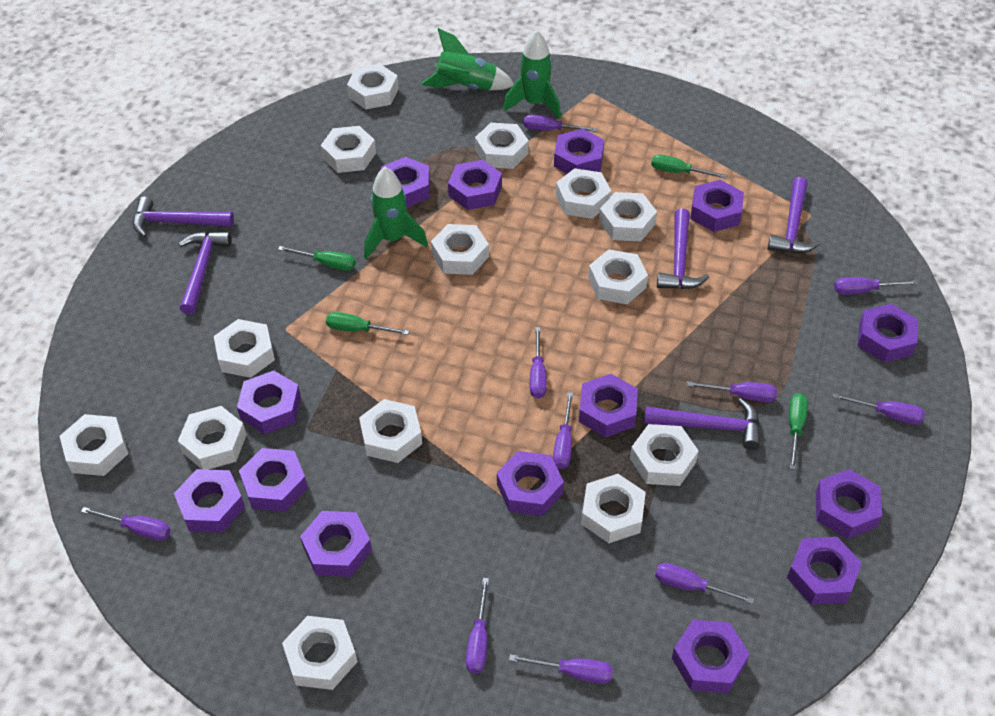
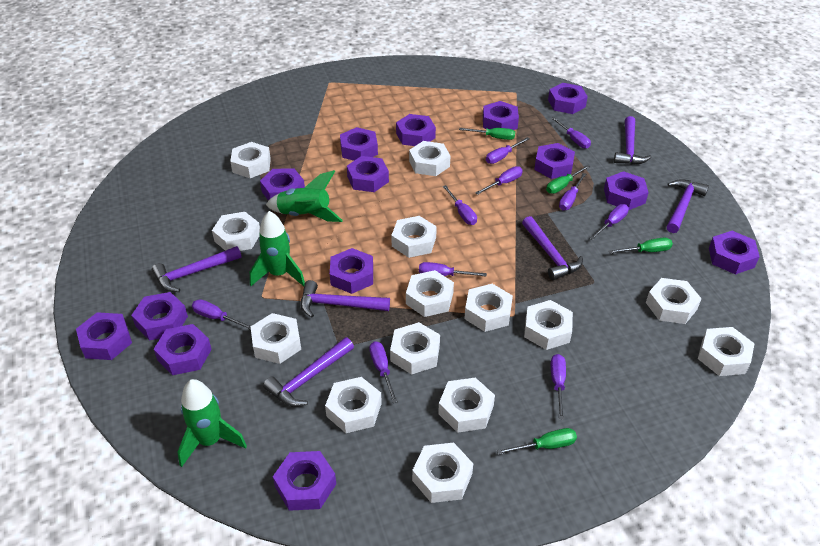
purple hammer: [133,197,234,237] [179,232,231,314] [644,398,761,450] [657,208,709,289] [767,177,820,253] = 5 -> [152,246,242,292] [263,337,354,407] [301,280,390,318] [522,216,583,280] [614,116,652,165] [667,179,709,233] = 6

